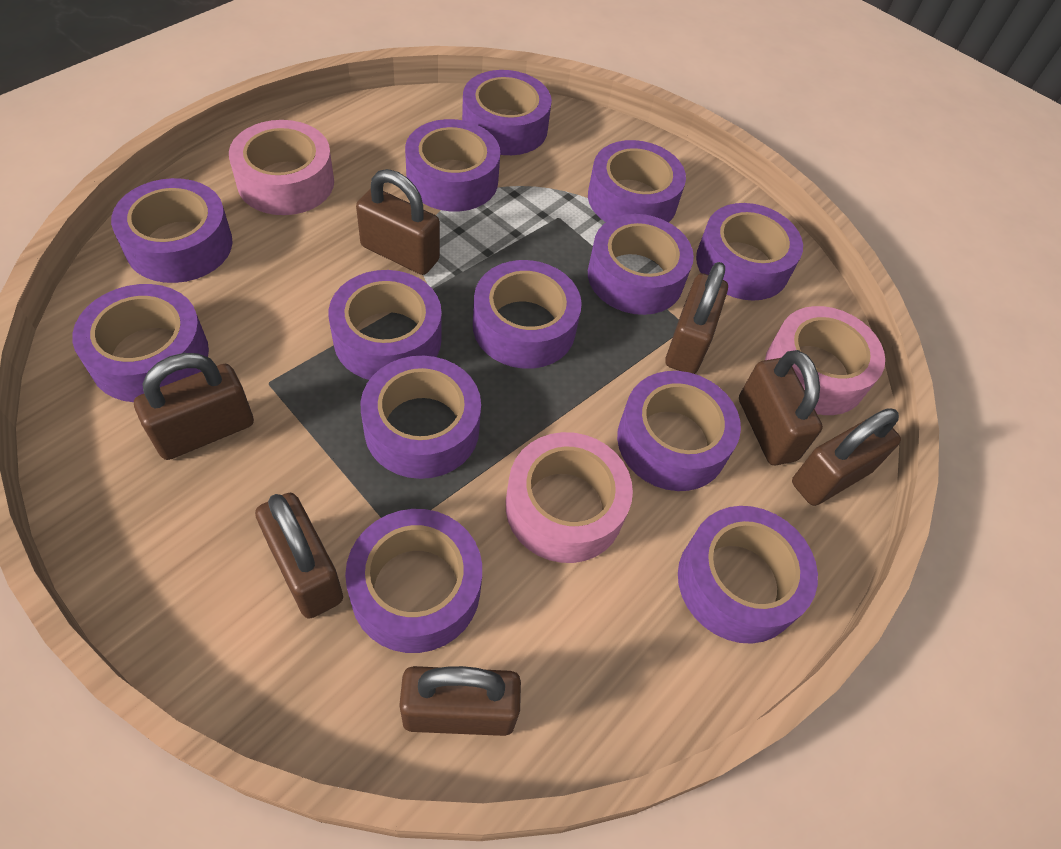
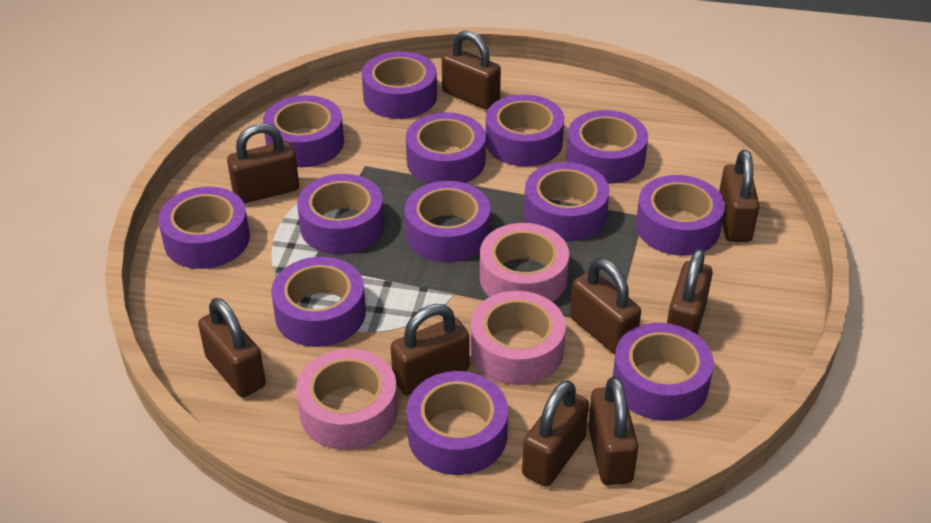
brown padlock: [134,353,254,460] [255,493,343,619] [356,169,440,275] [399,666,521,736] [665,262,728,374] [739,350,823,465] [792,408,901,506] = 7 -> [198,298,266,397] [227,123,299,203] [391,304,469,395] [442,30,501,110] [522,380,589,487] [570,258,641,354] [588,376,638,485] [667,249,713,335] [719,150,760,242] = 9

